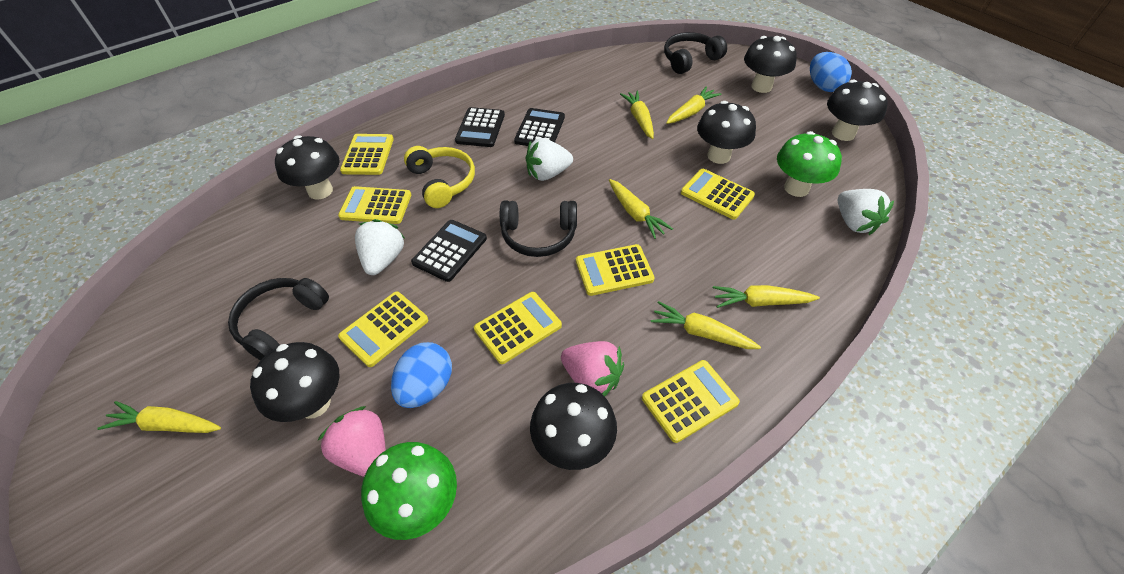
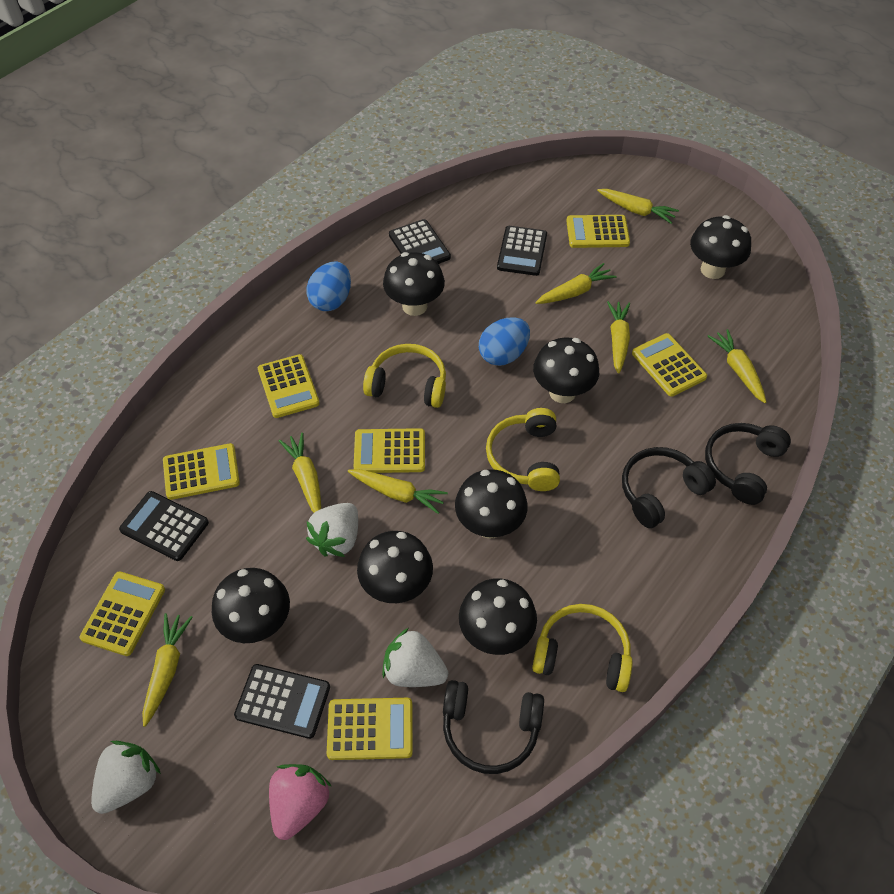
black calculator: [411,220,487,282] [455,107,505,147] [514,108,565,146] = 3 -> [119,491,209,561] [234,664,330,739] [389,219,451,264] [497,226,547,276] = 4
black mushroom: [250,342,339,422] [275,135,340,200] [530,383,617,470] [697,101,756,164] [744,36,797,93] [827,80,888,141] = 6 -> [212,568,290,643] [357,531,433,603] [383,252,445,316] [455,469,528,539] [459,578,537,655] [533,337,599,403] [690,215,751,279] = 7
green mushroom: [361,442,457,540] [777,131,842,197] = 2 -> none = 0
pink strawberry: [317,406,386,477] [561,341,624,397] = 2 -> [269,764,332,840] = 1
yellow carrot: [97,401,221,433] [609,179,673,239] [620,91,654,139] [651,301,761,349] [666,86,722,124] [713,285,820,308] = 6 -> [142,613,193,727] [279,432,321,513] [348,469,448,514] [535,263,617,304] [597,189,679,224] [607,301,630,374] [707,329,766,403] = 7
yellow headphones: [404,146,475,208] = 1 -> [363,344,446,408] [486,408,560,491] [532,604,633,692] = 3

